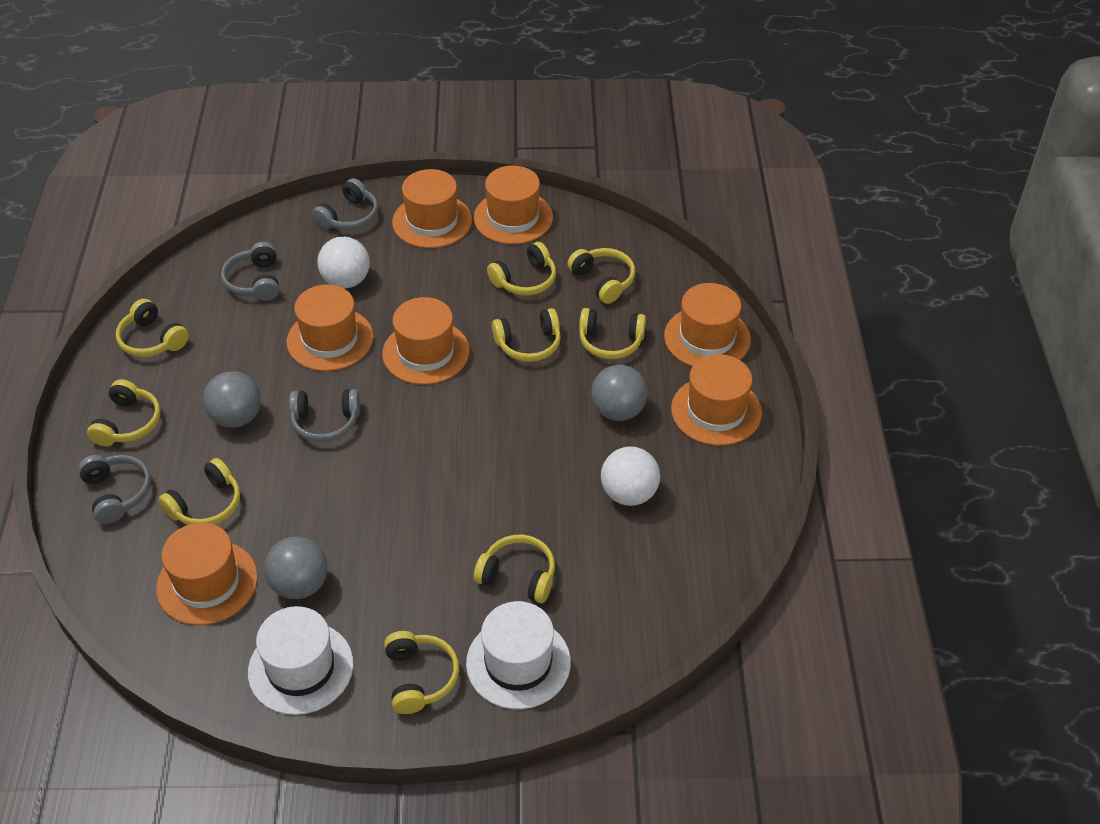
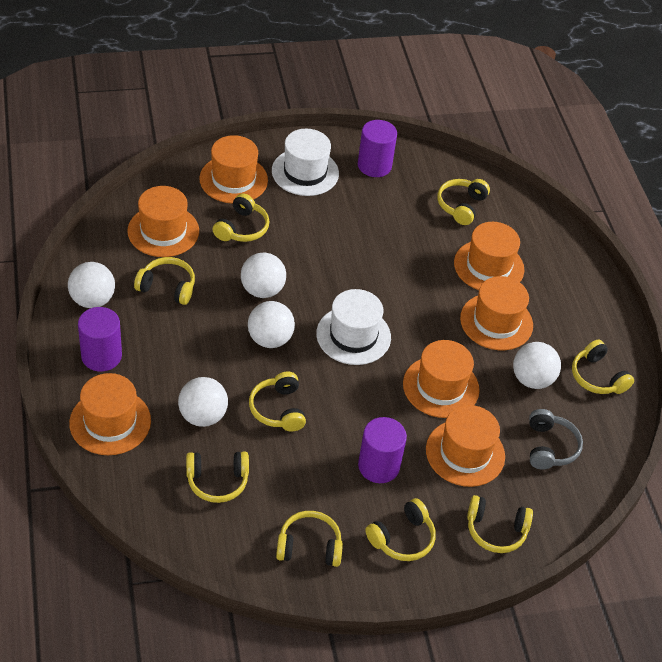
grey ball: [203,371,261,428] [264,537,328,599] [591,365,648,421] = 3 -> none = 0
grey headphones: [78,455,151,524] [221,242,279,301] [289,389,360,443] [312,178,378,230] = 4 -> [529,409,583,470] = 1
purple cylinder: none = 0 -> [78,307,122,371] [358,120,397,177] [358,417,407,483] = 3
white ball: [317,237,370,288] [601,447,660,506] = 2 -> [68,262,115,308] [178,377,228,427] [241,252,286,298] [248,301,295,348] [513,342,561,389] = 5

